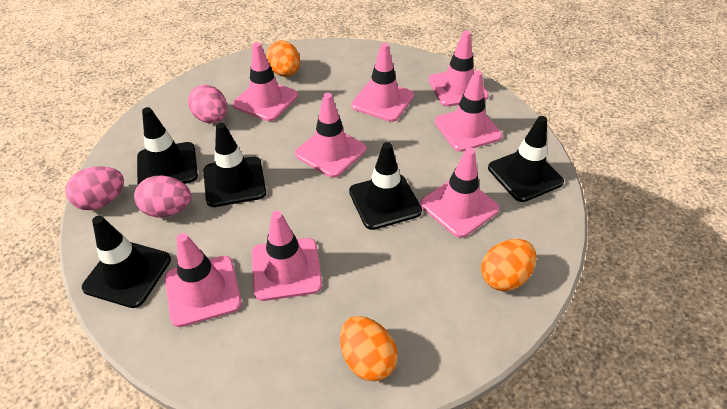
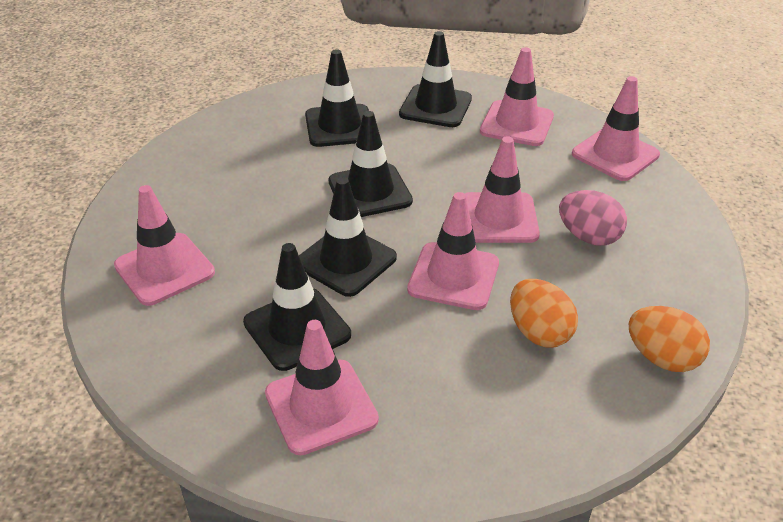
orange egg: [266,40,300,77] [340,316,398,382] [481,239,536,291] = 3 -> [510,279,578,347] [629,306,710,372] = 2
pink egg: [66,166,124,210] [134,176,192,217] [188,85,227,123] = 3 -> [559,190,627,246] = 1
pink traffic cone: [165,233,242,327] [233,42,298,121] [252,211,322,301] [295,93,366,178] [351,43,414,122] [420,147,500,238] [429,30,489,106] [434,70,502,152] = 8 -> [114,185,215,306] [265,320,379,455] [407,192,499,310] [465,136,540,243] [480,47,554,146] [572,76,660,181] = 6

